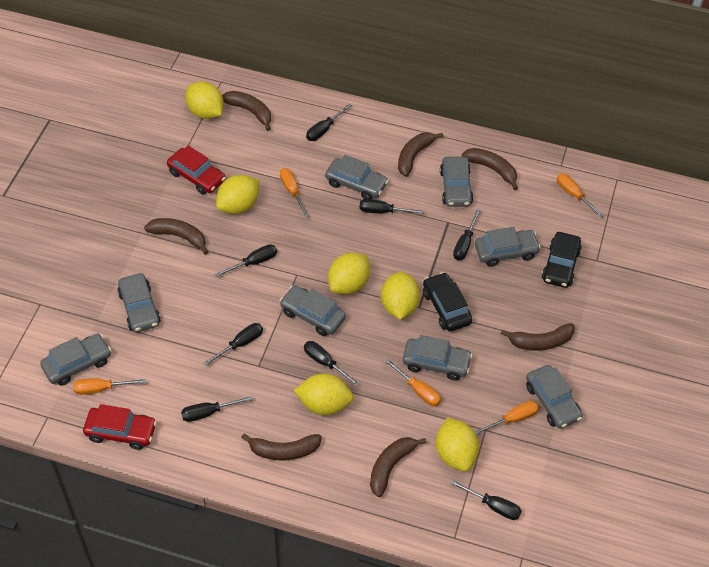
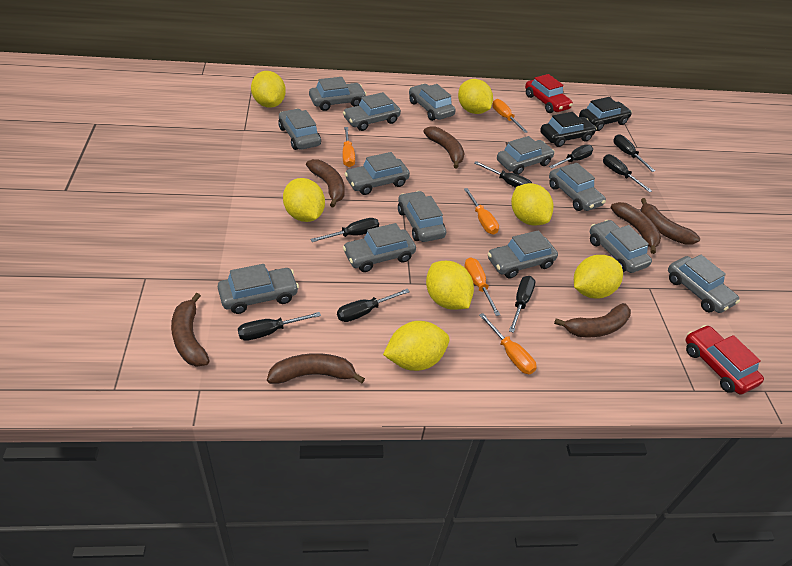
grey car: [40,334,111,386] [118,273,161,332] [280,285,346,336] [325,155,388,199] [402,335,472,380] [440,157,473,207] [475,227,541,267] [526,365,583,429] = 8 -> [218,264,299,314] [278,109,321,150] [309,77,367,111] [343,92,401,131] [343,223,416,272] [345,152,410,195] [398,191,446,242] [409,84,456,121] [488,230,558,279] [497,136,555,175] [549,163,606,211] [590,220,652,273] [668,255,740,313] = 13
yellow lemon: [185,81,224,119] [216,175,259,214] [294,374,353,415] [328,253,370,294] [381,272,420,320] [436,417,479,472] = 6 -> [251,71,286,108] [283,178,325,222] [383,321,449,371] [426,261,474,310] [458,79,493,114] [511,183,553,226] [574,255,623,299] = 7

